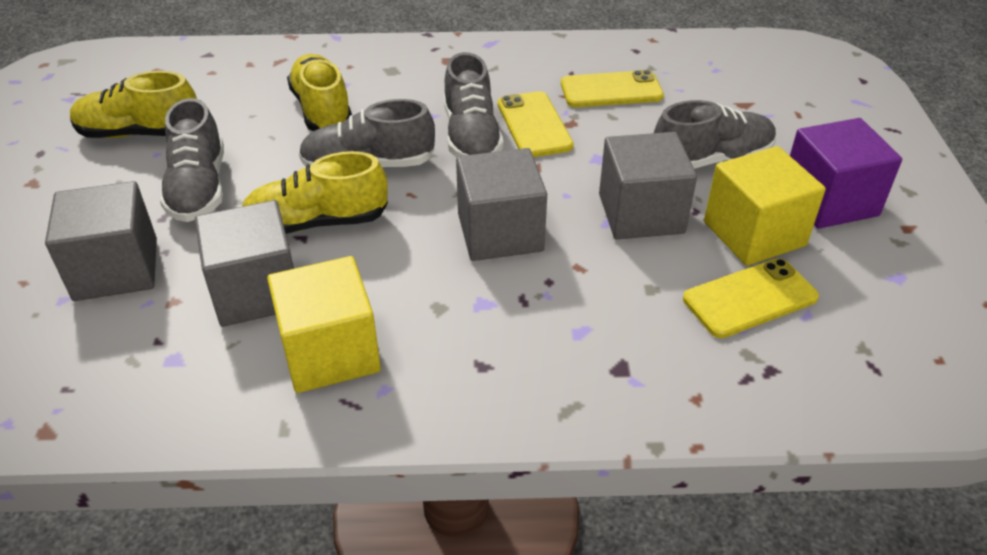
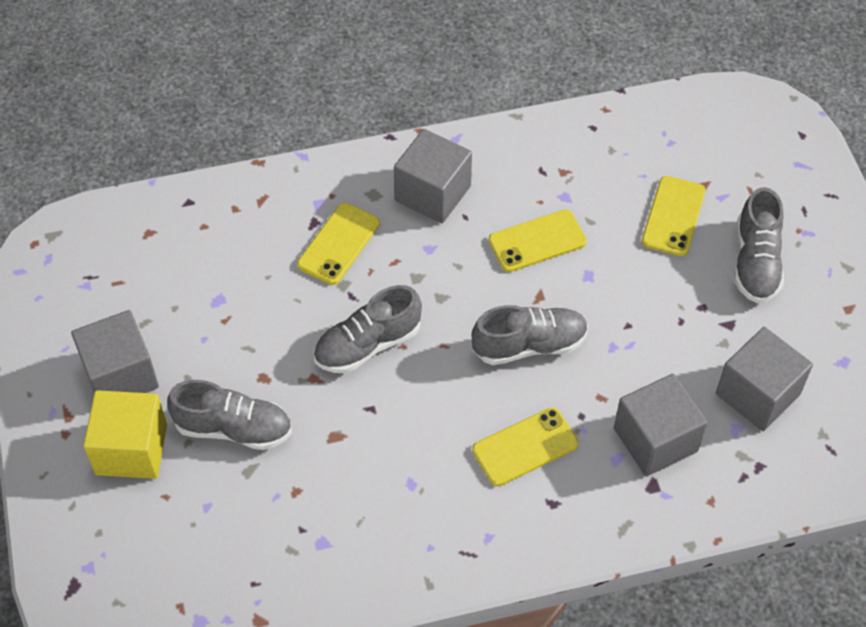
purple cube: [790,118,902,229] = 1 -> none = 0
yellow cube: [267,256,381,393] [704,146,826,266] = 2 -> [83,390,167,479] = 1
yellow phone: [498,91,574,157] [561,70,664,107] [683,258,819,338] = 3 -> [297,203,380,285] [472,407,578,486] [488,210,587,272] [642,176,706,256] = 4
yellow shoe: [70,71,197,138] [242,151,388,234] [287,54,352,131] = 3 -> none = 0

